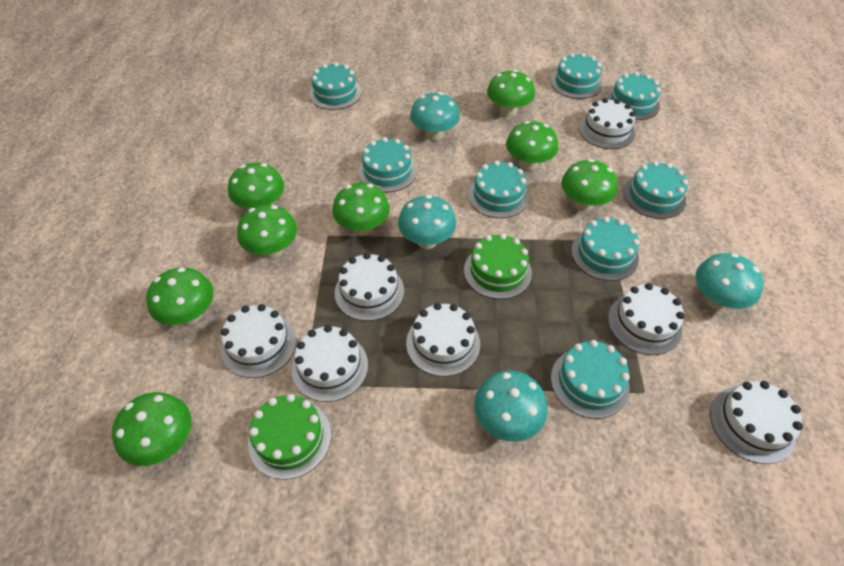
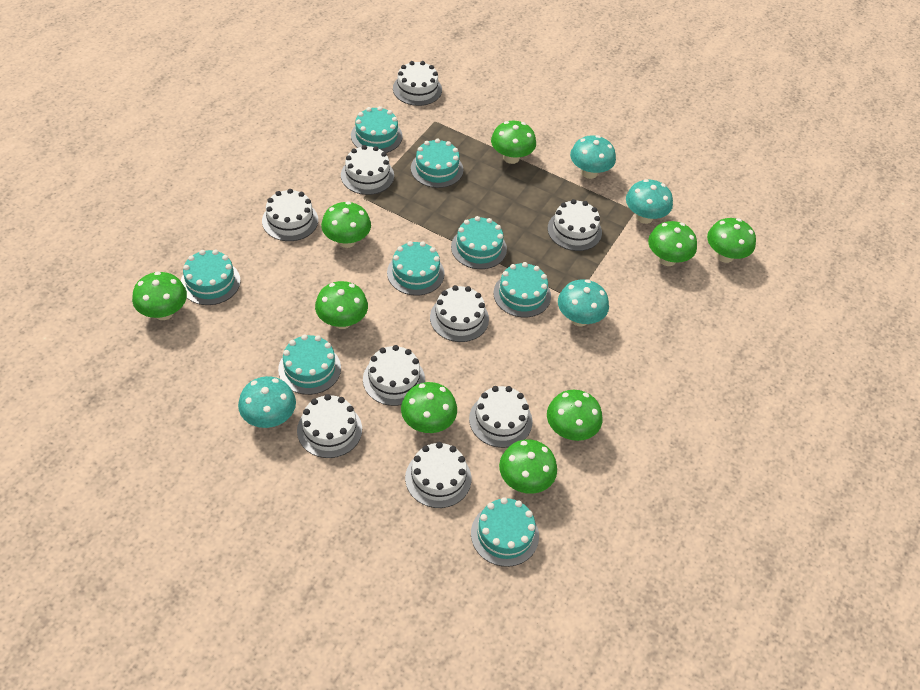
green cake: [248,394,331,480] [464,233,532,299] = 2 -> none = 0
green mushroom: [112,392,191,466] [146,267,214,325] [228,163,285,208] [237,205,297,259] [332,183,390,236] [487,70,535,117] [506,121,558,171] [561,159,618,212] = 8 -> [132,272,187,320] [315,281,368,329] [321,201,371,248] [401,382,457,433] [491,121,536,164] [499,439,557,494] [547,390,602,441] [648,221,697,266] [707,218,756,263] = 9
white cake: [221,304,296,378] [292,325,368,402] [335,253,404,321] [406,303,480,377] [579,98,636,149] [608,283,685,355] [710,381,803,464] = 7 -> [262,189,318,241] [297,394,362,458] [341,145,394,195] [363,345,425,406] [393,61,442,106] [405,442,471,508] [430,285,489,342] [469,386,533,448] [548,199,602,251] = 9

